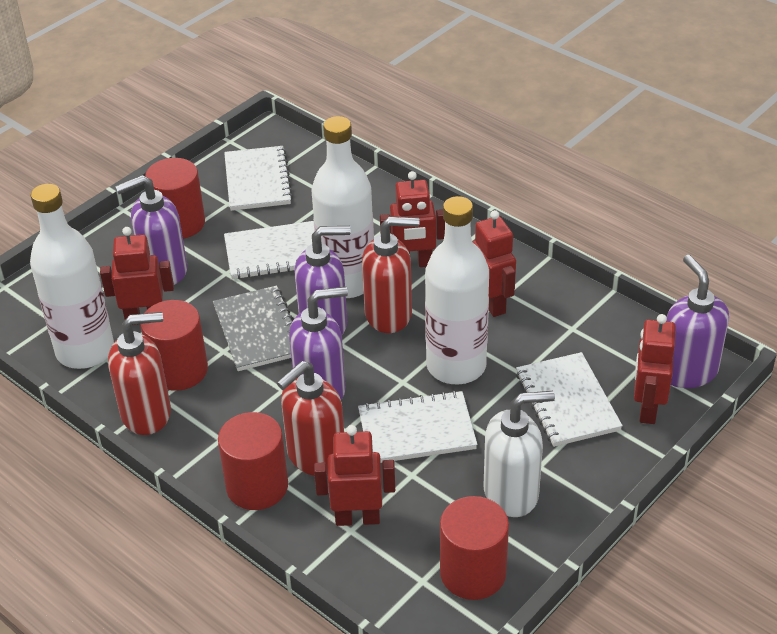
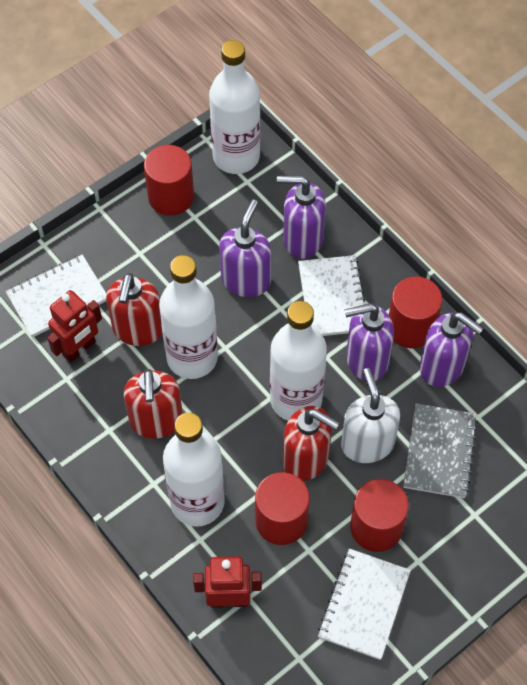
red robot: [100,227,174,325] [314,425,395,526] [380,171,445,267] [472,210,516,317] [634,314,676,424] = 5 -> [47,290,102,363] [193,557,262,608] = 2
white bottle: [30,184,114,369] [312,116,374,298] [425,196,489,384] = 3 -> [159,255,218,379] [163,413,225,527] [209,40,260,174] [270,301,327,421] = 4
white notebook: [224,146,293,211] [224,221,314,279] [358,390,478,463] [516,352,623,447] = 4 -> [6,255,106,338] [298,255,365,336] [318,549,411,660] = 3

